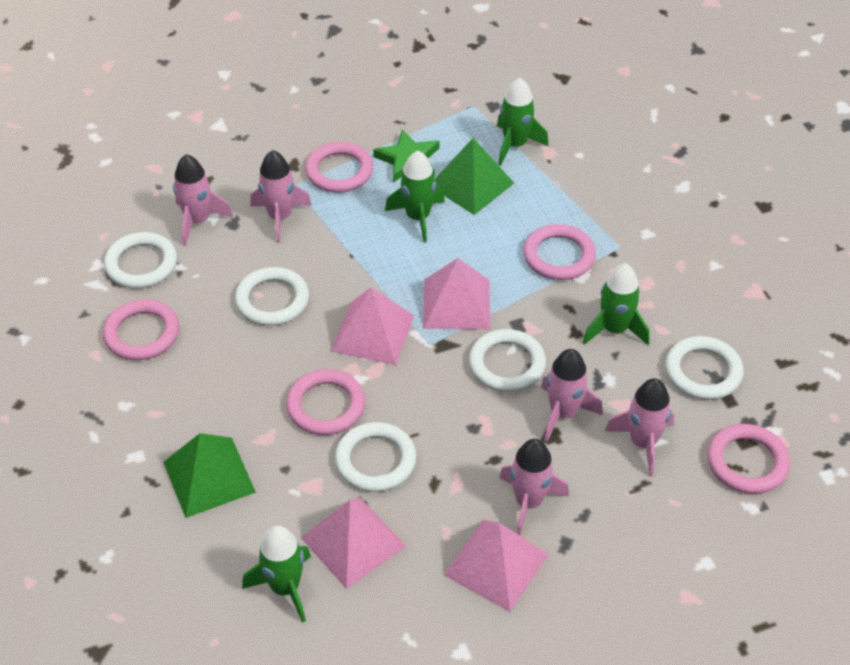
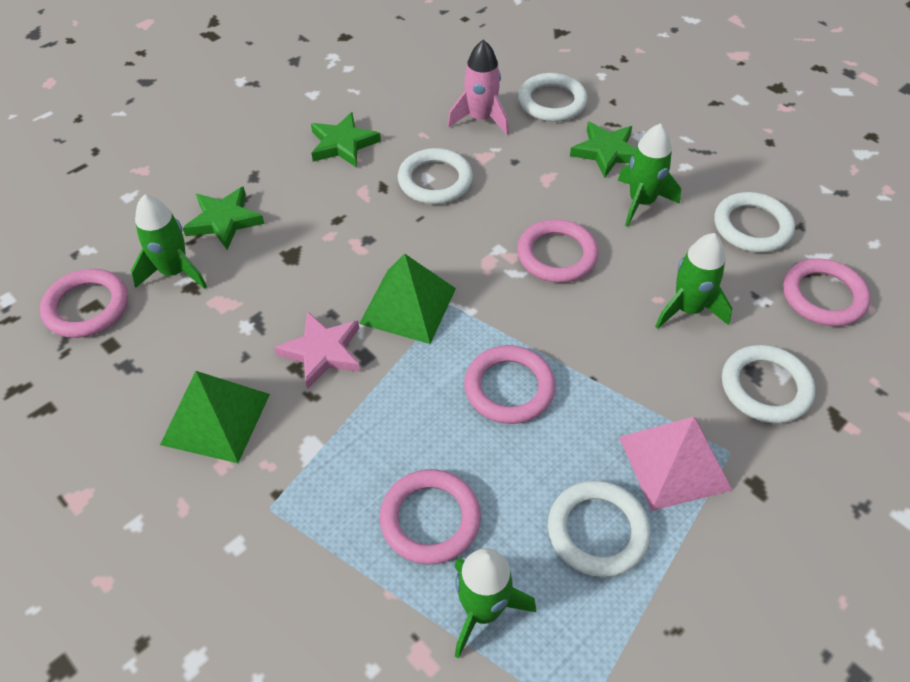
green star: [373,129,440,182] = 1 -> [183,186,265,250] [311,112,381,167] [570,122,636,178] = 3
pink pyramid: [301,497,406,589] [331,288,414,365] [423,258,490,330] [444,520,548,612] = 4 -> [619,417,732,511] = 1
pink rocket: [173,154,233,246] [250,150,312,243] [499,439,569,536] [541,349,603,442] [605,378,674,476] = 5 -> [447,40,509,135] = 1
pink star: none = 0 -> [274,311,360,390] = 1

